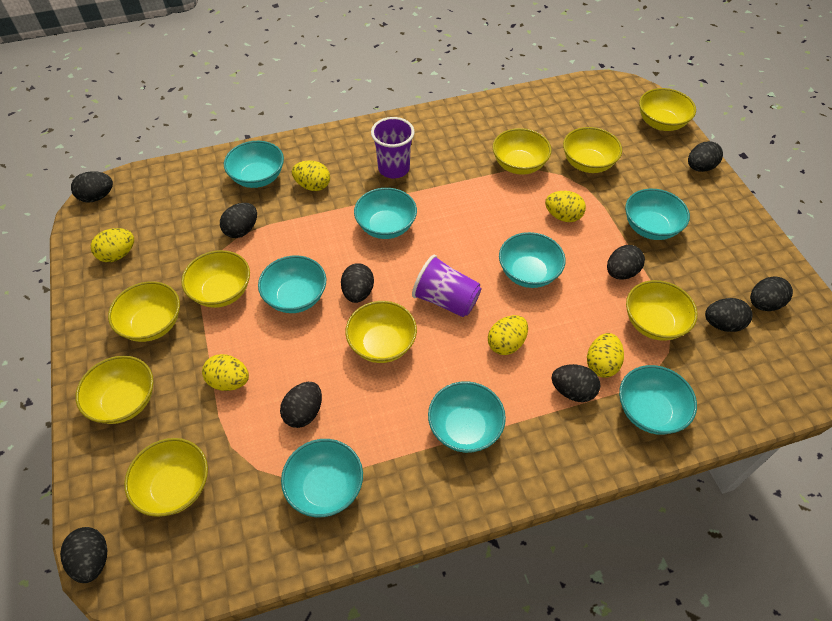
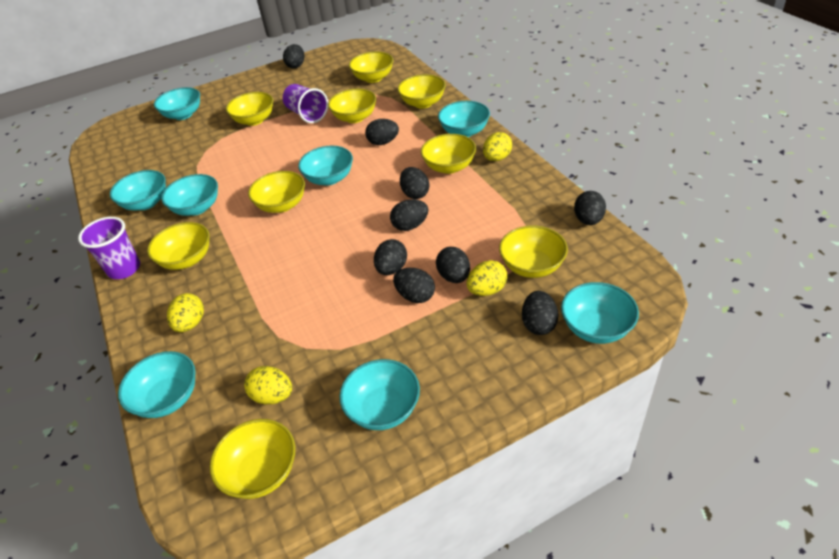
black egg: [60,527,107,583] [71,171,113,203] [220,203,257,238] [280,382,322,428] [341,263,374,303] [551,364,600,402] [607,245,645,280] [688,141,723,172] [705,298,753,332] [750,276,793,311] = 10 -> [283,44,304,69] [365,119,399,145] [374,239,407,275] [390,199,428,231] [393,268,435,303] [400,167,429,199] [436,247,470,283] [522,291,559,335] [574,191,606,225] = 9
yellow egg: [91,228,134,262] [202,354,249,391] [292,160,330,191] [488,315,528,355] [545,191,586,222] [587,333,624,378] = 6 -> [167,293,204,332] [244,366,292,404] [466,260,507,296] [483,132,512,161] = 4

